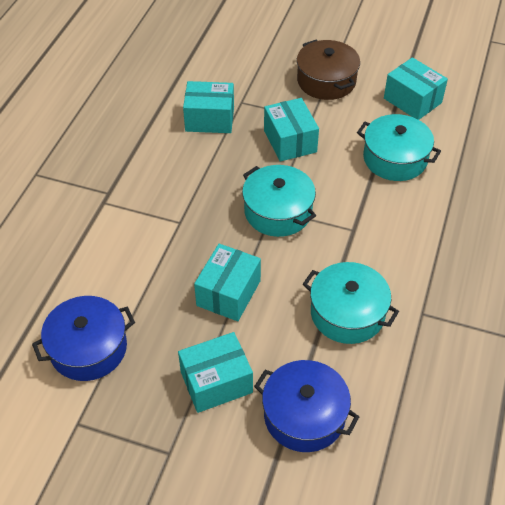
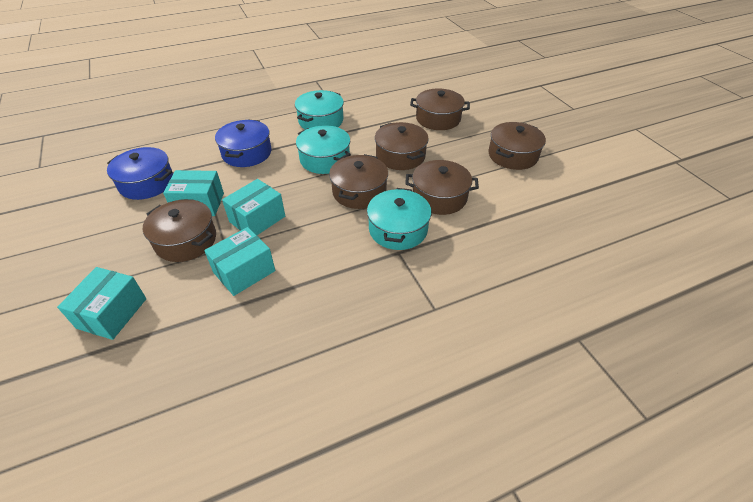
brown pot: [297,40,360,100] = 1 -> [143,199,216,262] [329,154,388,209] [375,122,429,170] [405,160,479,215] [410,88,470,130] [489,122,546,170] = 6
turquoise box: [178,332,253,413] [183,81,234,133] [194,244,261,321] [264,98,319,162] [384,57,448,120] = 5 -> [57,267,146,340] [163,170,224,216] [204,227,275,296] [222,179,285,235] = 4

